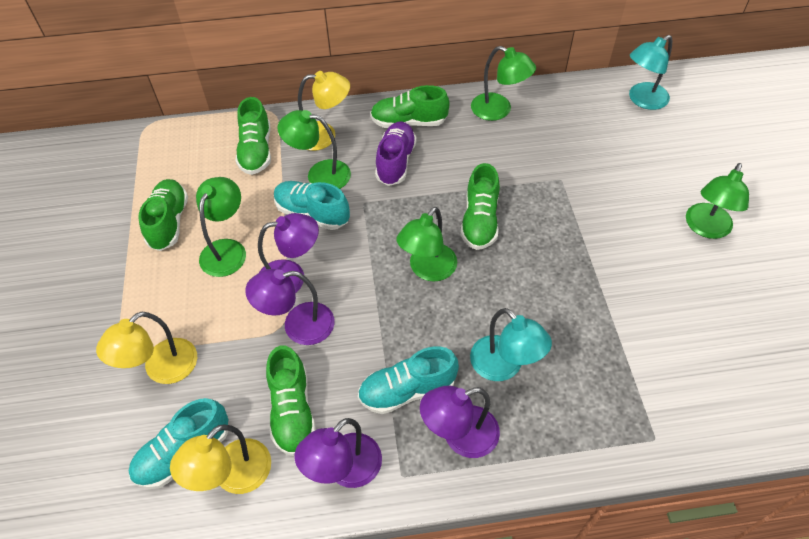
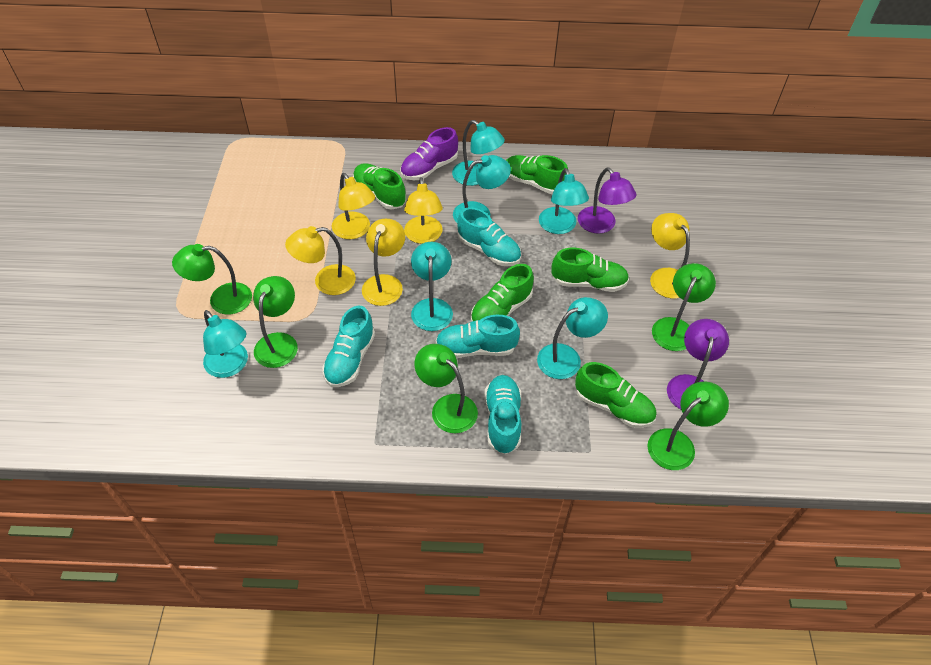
purple lamp: [245,269,335,345] [258,213,319,293] [295,418,382,488] [420,386,500,458] = 4 -> [578,168,636,234] [667,319,729,409] = 2
turquoise lamp: [470,308,552,381] [629,35,672,110] = 2 -> [203,310,248,378] [411,242,453,331] [452,120,505,186] [453,155,511,223] [537,297,608,379] [539,168,589,234] = 6
turquoise shoe: [129,398,229,489] [274,181,350,230] [358,346,459,414] = 3 -> [322,306,375,387] [436,315,520,358] [457,207,521,266] [484,375,521,454] = 4
yellow lamp: [96,312,197,384] [170,424,271,494] [298,71,350,151] = 3 -> [285,226,356,295] [332,173,375,239] [362,219,405,306] [404,177,443,244] [650,213,690,298] = 5

